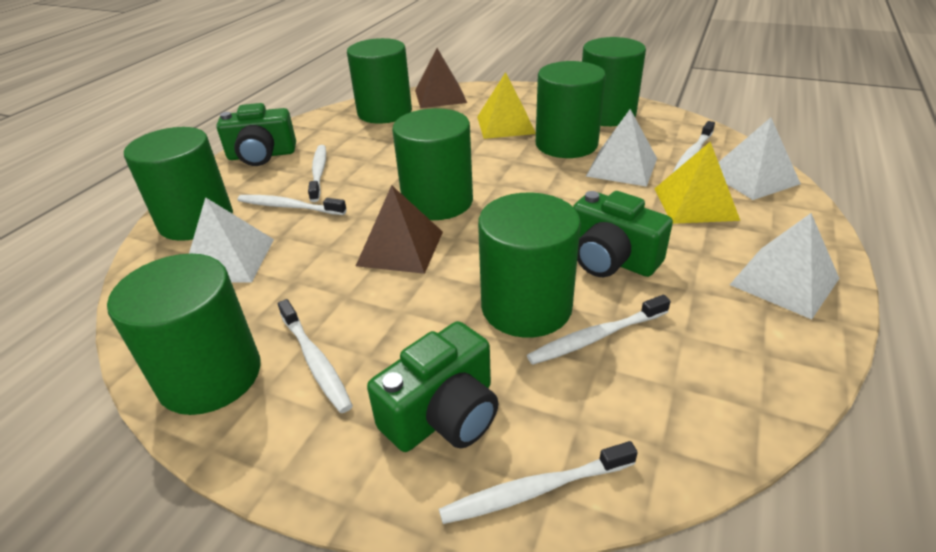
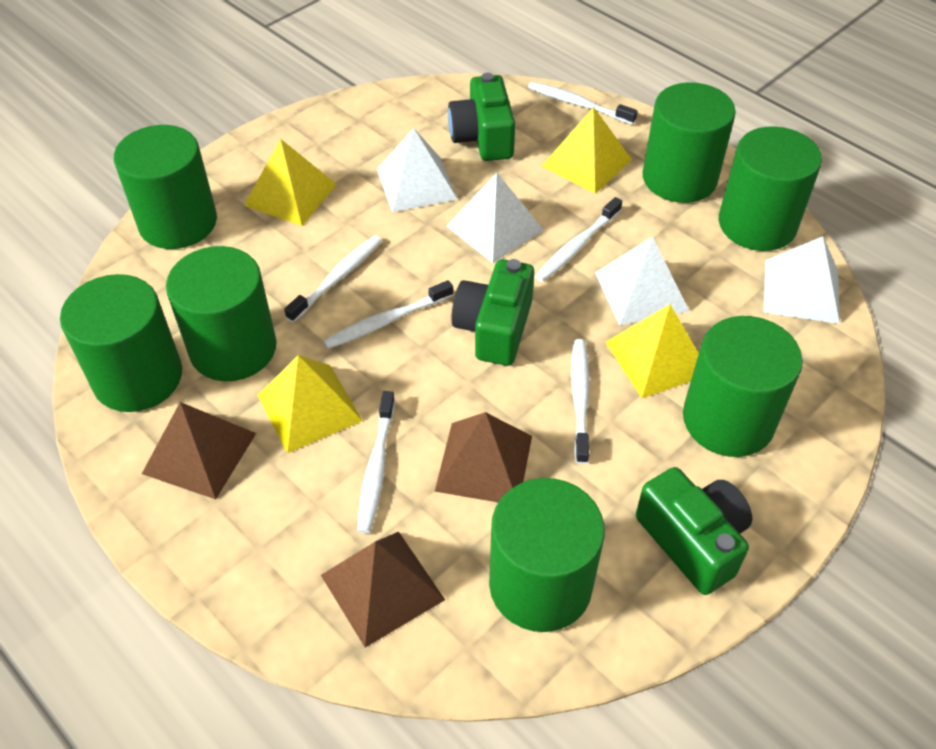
brown pyramid: [356,185,443,274] [415,48,467,108] = 2 -> [142,402,256,499] [321,532,445,647] [435,412,532,502] = 3
yellow pyramid: [477,72,536,139] [654,141,740,224] = 2 -> [244,139,337,226] [257,355,363,453] [542,107,632,194] [605,304,699,398] = 4

